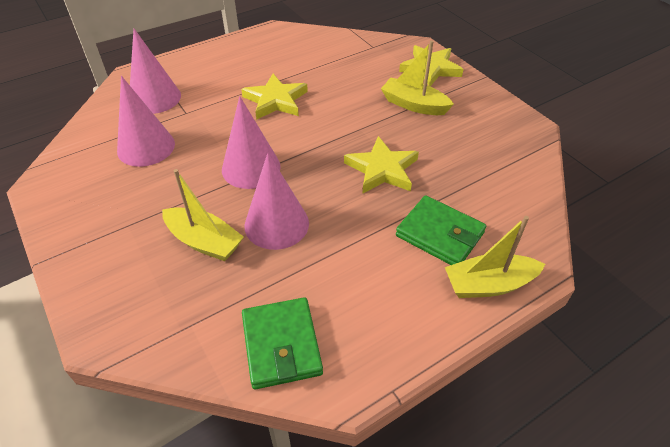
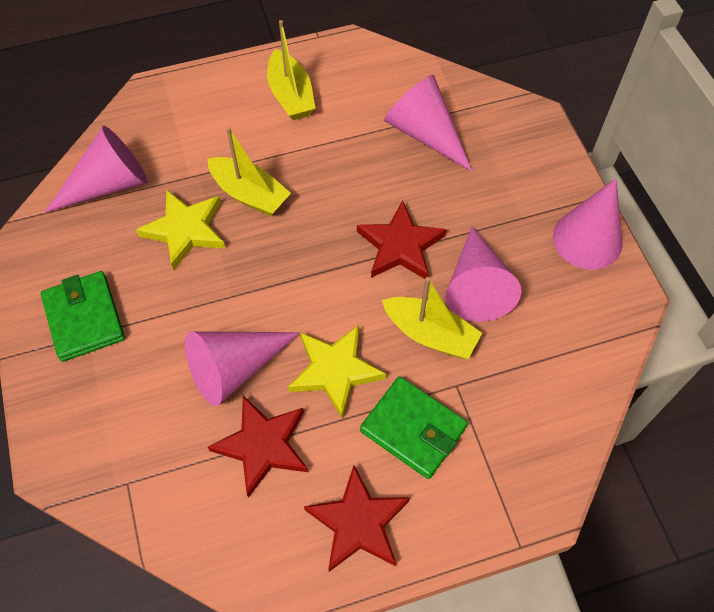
pink cone: [117,76,175,167] [130,29,181,114] [222,96,281,189] [244,153,309,250] = 4 -> [45,126,147,212] [185,331,300,406] [384,75,472,171] [446,226,521,322] [553,179,622,270] = 5
red star: none = 0 -> [208,396,308,498] [304,465,410,572] [357,200,447,279] = 3
yellow star: [241,74,308,120] [344,136,419,194] [399,45,464,87] = 3 -> [136,189,226,270] [288,325,386,418] = 2

